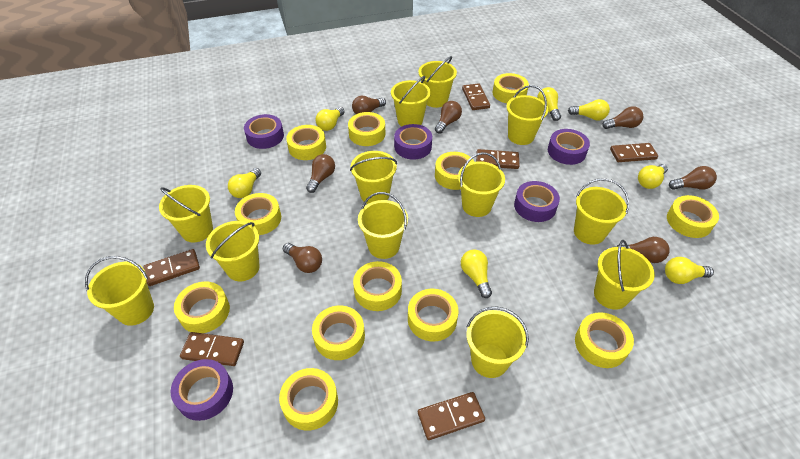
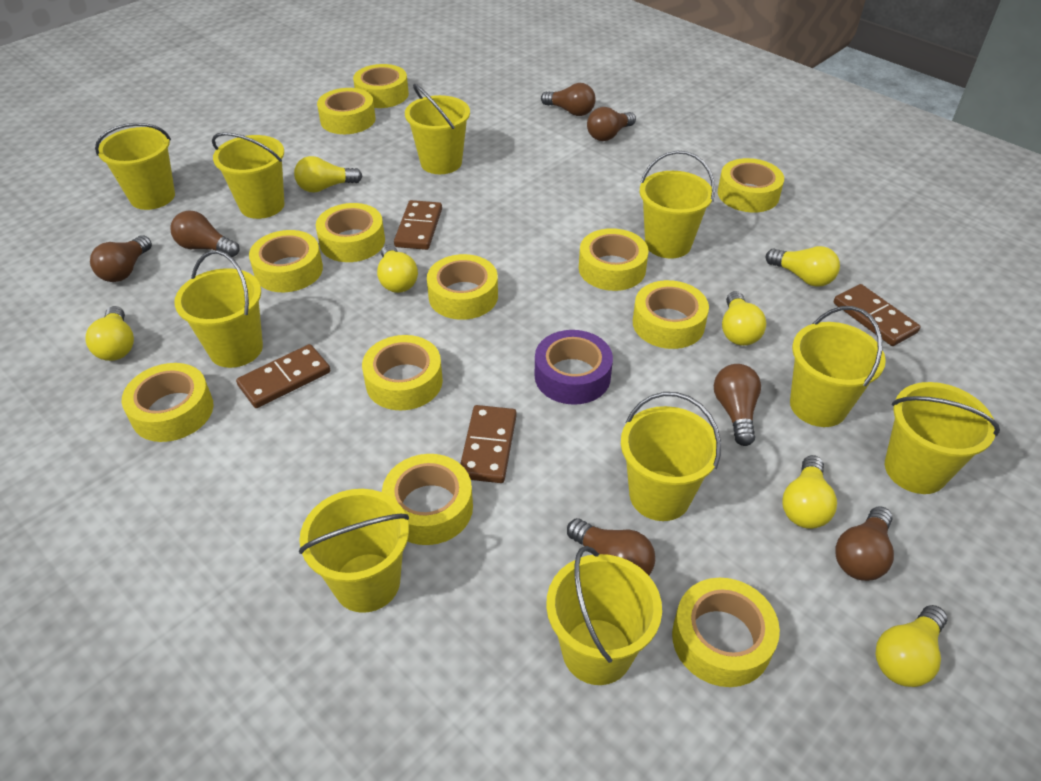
brown domino: [143,249,200,286] [180,332,244,366] [418,392,485,440] [462,83,490,110] [476,149,520,169] [610,143,658,162] = 6 -> [236,344,330,408] [394,200,442,250] [460,405,517,483] [834,284,921,346] = 4
purple tape: [171,359,233,421] [244,114,284,149] [394,124,432,160] [514,181,560,222] [548,129,590,165] = 5 -> [535,330,613,405] = 1
yellow bucket: [85,256,154,326] [159,185,213,242] [206,221,260,281] [350,151,397,204] [358,192,408,259] [391,76,431,127] [418,56,457,108] [458,152,505,217] [467,307,529,378] [506,85,548,145] [574,178,629,245] [594,240,655,310] = 12 -> [95,123,175,210] [174,250,263,368] [212,132,284,219] [299,489,409,613] [405,84,470,174] [546,546,662,685] [621,392,721,521] [640,151,715,259] [790,306,886,427] [885,382,1000,494] = 10

